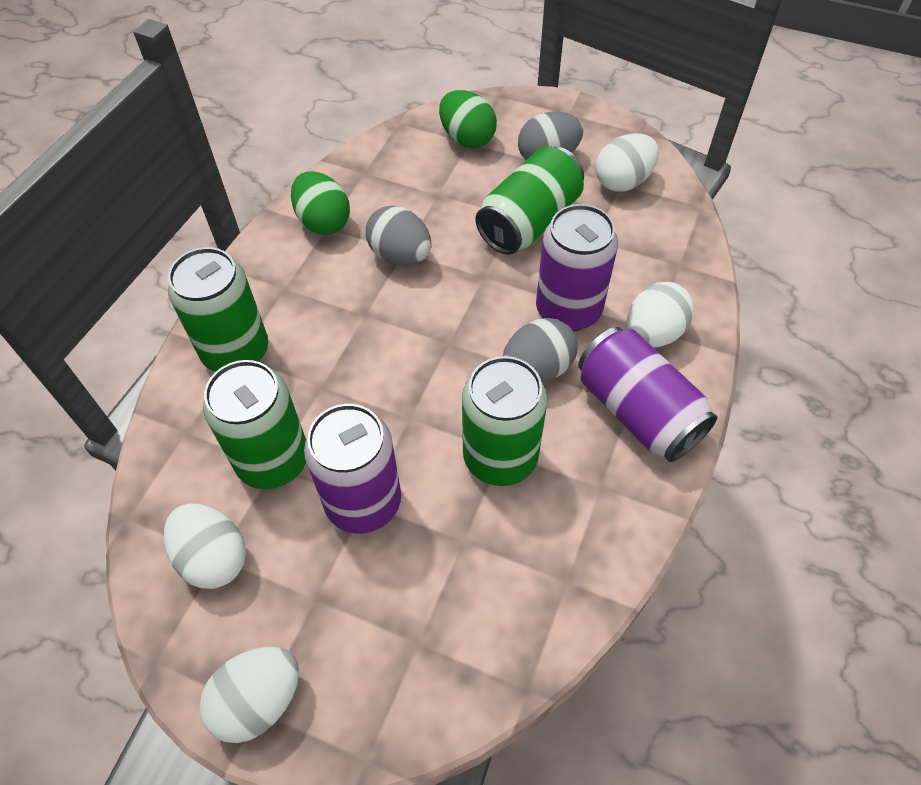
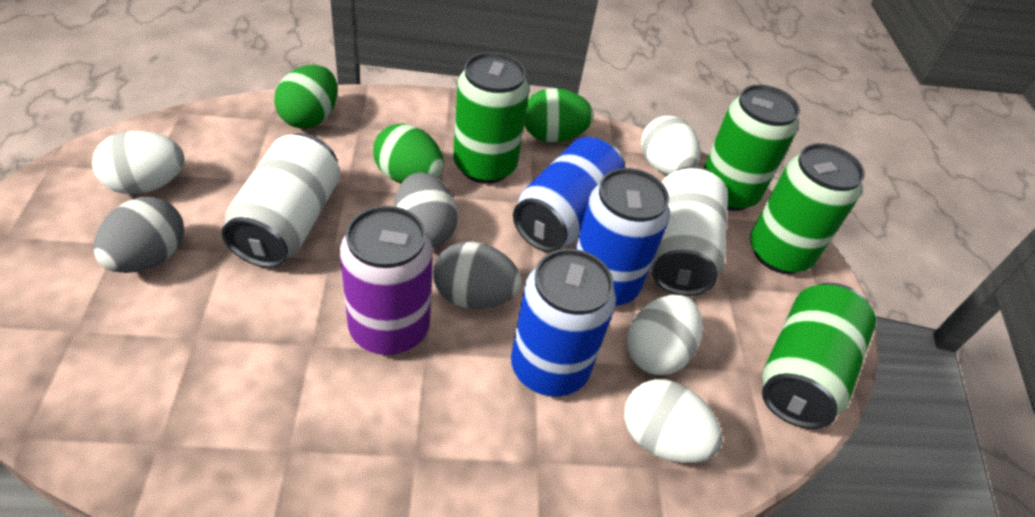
blue can: none = 0 -> [511,249,616,397] [513,137,625,252] [576,168,670,306] = 3
green egg: [291,171,350,235] [439,90,497,148] = 2 -> [274,65,337,128] [373,124,444,183] [524,88,594,142] = 3
purple can: [304,404,401,534] [536,204,618,331] [578,327,718,462] = 3 -> [340,206,433,355] = 1
white can: none = 0 -> [222,133,340,268] [651,166,728,296] = 2

